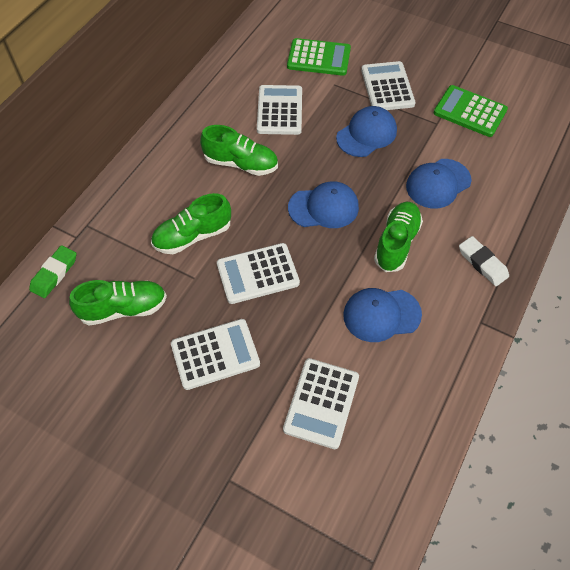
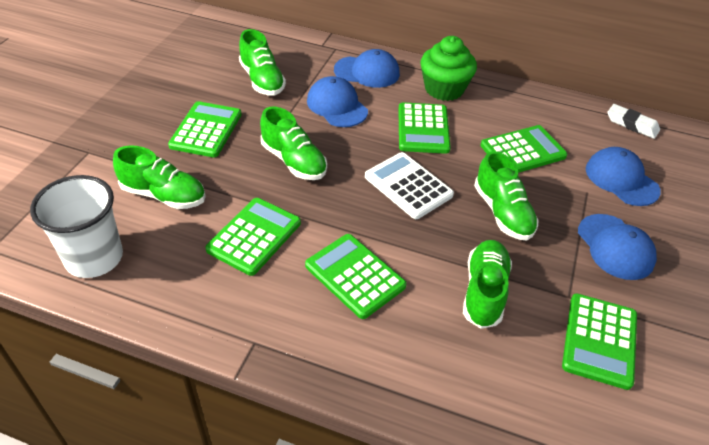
green calculator: [287,38,351,76] [434,85,508,137] = 2 -> [168,101,242,157] [205,198,301,276] [305,234,407,319] [398,102,451,154] [480,125,567,173] [562,293,637,390] = 6
green cupcake: none = 0 -> [421,36,477,101] = 1
green eraser: [29,245,76,298] = 1 -> none = 0
green shoe: [69,280,167,326] [151,193,231,254] [200,125,278,176] [374,202,423,272] = 4 -> [113,146,206,209] [239,29,286,96] [260,107,327,180] [463,240,512,329] [474,151,539,240] = 5
white calculator: [171,319,260,390] [217,243,300,304] [257,85,302,135] [283,358,359,449] [361,61,416,110] = 5 -> [365,152,454,219] = 1
white cup: none = 0 -> [30,175,123,278] = 1

